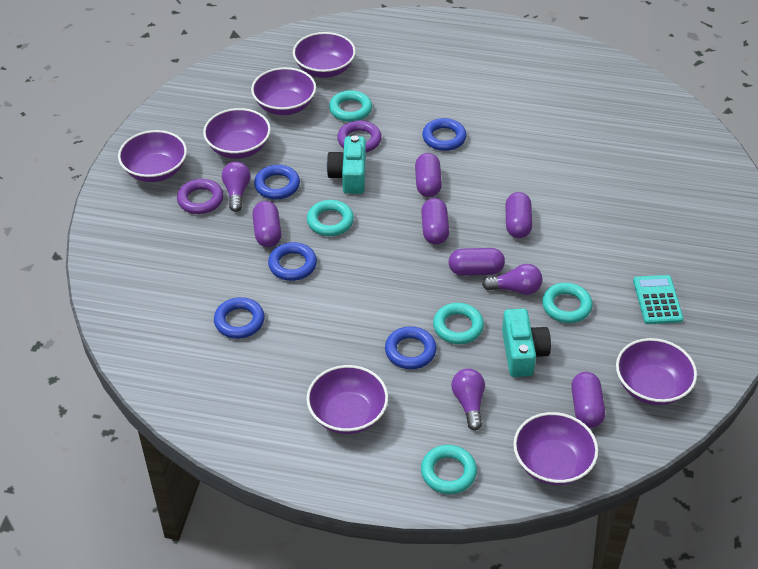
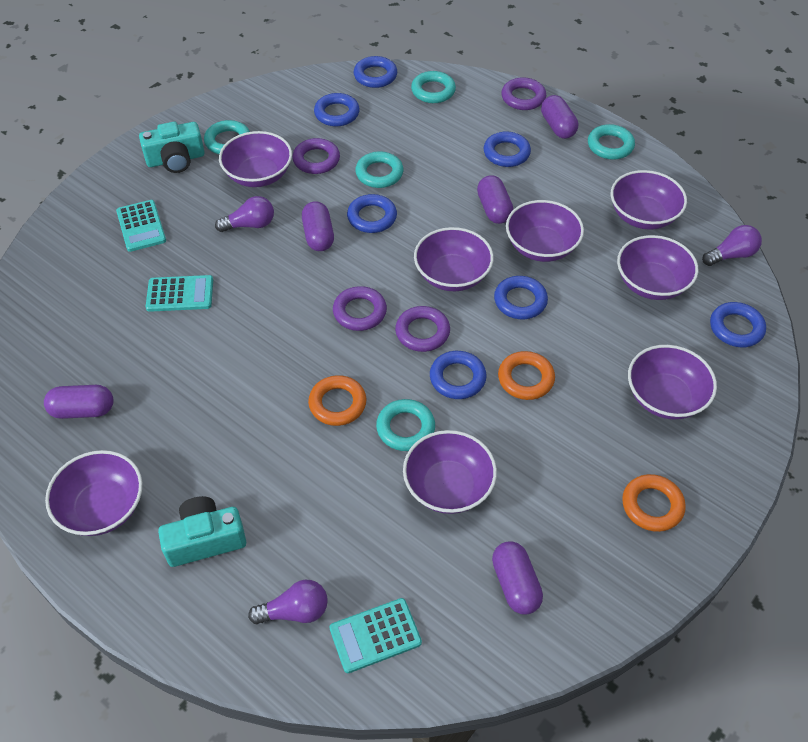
blue ring: [214,297,265,339] [254,165,300,199] [268,242,317,281] [385,326,437,369] [422,118,467,151] = 5 -> [314,93,360,126] [347,194,397,233] [354,56,397,88] [430,351,487,399] [484,131,531,167] [494,276,548,319] [710,302,766,347] = 7
orange ring: none = 0 -> [308,375,366,426] [498,351,555,400] [622,474,686,532] = 3
purple bowl: [118,130,187,182] [203,108,271,159] [251,67,316,115] [293,32,356,78] [306,365,388,434] [513,412,598,485] [616,338,697,405] = 7 -> [45,450,142,536] [219,131,292,187] [403,430,497,514] [414,227,494,291] [506,200,584,262] [611,170,687,230] [617,235,698,300] [628,345,717,419] = 8
purple capsule: [252,201,281,247] [415,153,442,197] [421,198,449,245] [448,248,505,276] [505,192,532,238] [571,372,605,428] = 6 -> [44,385,114,419] [302,201,334,251] [477,175,513,224] [492,541,543,614] [541,95,578,139] = 5
purple ring: [177,179,224,214] [337,120,382,152] = 2 -> [292,138,340,174] [333,286,387,331] [395,306,450,352] [501,77,546,110] = 4
turquoise calculator: [633,275,683,324] = 1 -> [116,200,166,252] [146,275,213,312] [329,598,422,673] = 3

